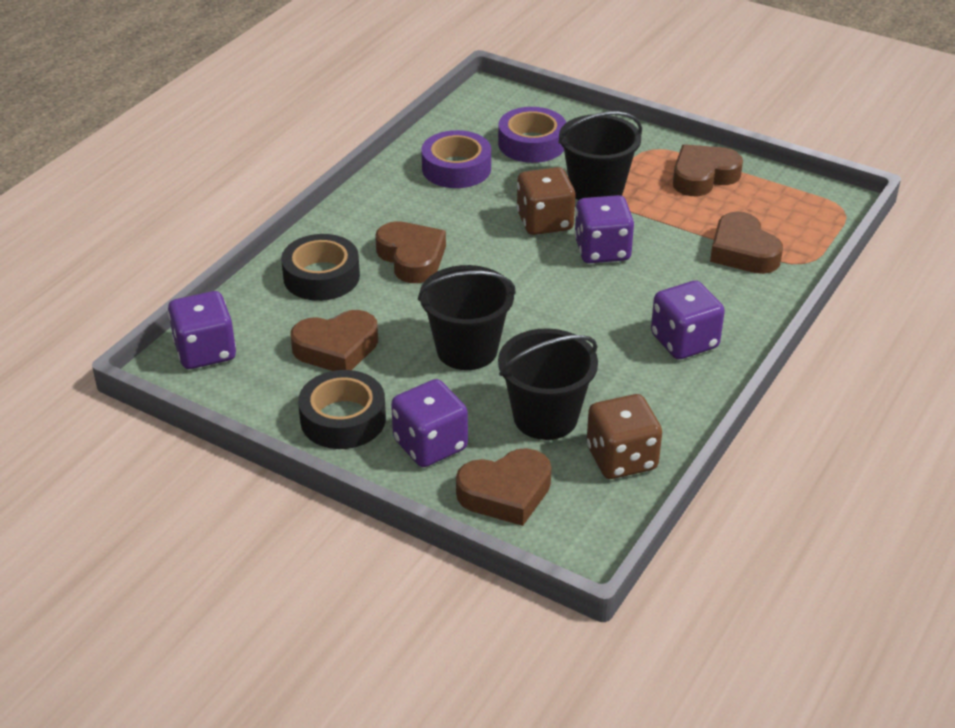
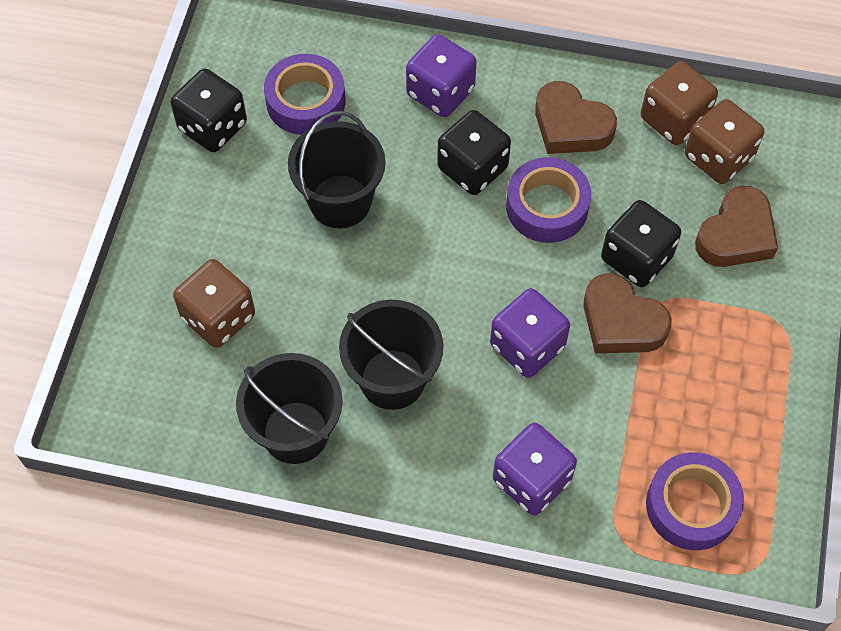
black dice: none = 0 -> [171,68,247,152] [437,110,511,195] [601,200,681,287] = 3
black tape: [281,234,360,301] [298,370,386,449] = 2 -> none = 0
brown dice: [517,167,575,235] [587,394,662,479] = 2 -> [173,259,255,348] [641,61,718,145] [685,99,764,184] = 3
brown heart: [290,310,378,371] [375,221,446,283] [456,448,551,526] [673,144,743,196] [710,211,783,274] = 5 -> [535,81,617,154] [584,273,672,353] [695,186,778,267] = 3
purple dice: [168,291,236,369] [391,379,468,467] [574,195,634,263] [651,281,725,359] = 4 -> [406,34,477,117] [490,288,570,378] [493,423,577,515] = 3
purple tape: [422,130,491,188] [498,107,566,163] = 2 -> [264,54,345,135] [506,157,591,243] [646,452,744,550] = 3

